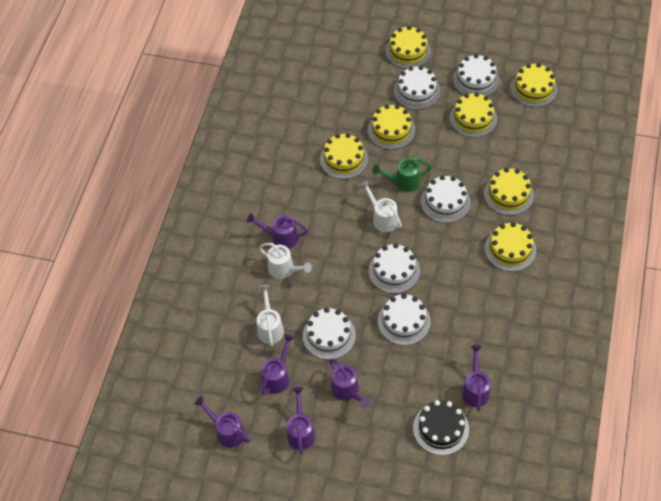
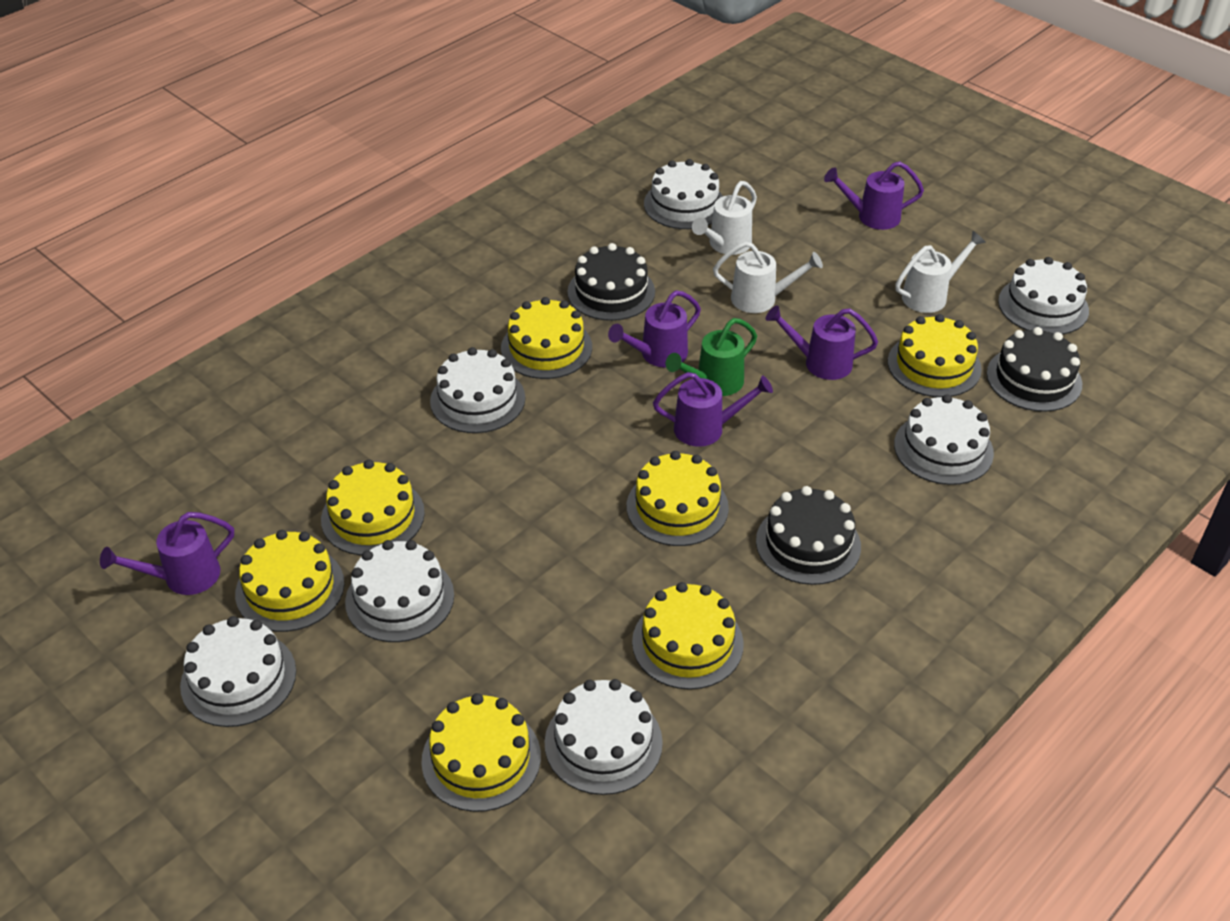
black cake: [413,400,469,455] = 1 -> [567,243,655,321] [756,486,861,585] [987,327,1082,412] = 3
purple watering can: [194,396,250,448] [247,213,308,249] [261,334,295,395] [287,387,315,455] [329,359,370,408] [462,345,491,411] = 6 -> [100,512,234,595] [608,290,701,367] [653,372,773,447] [766,305,878,380] [824,161,924,230] = 5
white cake: [303,308,356,360] [369,243,420,293] [378,294,431,345] [394,66,440,110] [421,175,471,223] [453,54,499,96] = 6 -> [180,616,296,727] [345,540,454,642] [430,347,525,433] [545,679,663,795] [644,159,723,229] [894,394,994,485] [998,257,1089,335] = 7

